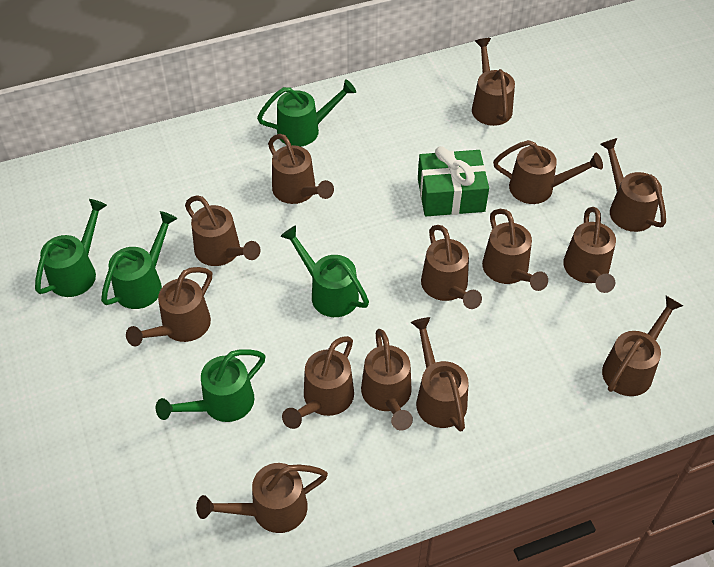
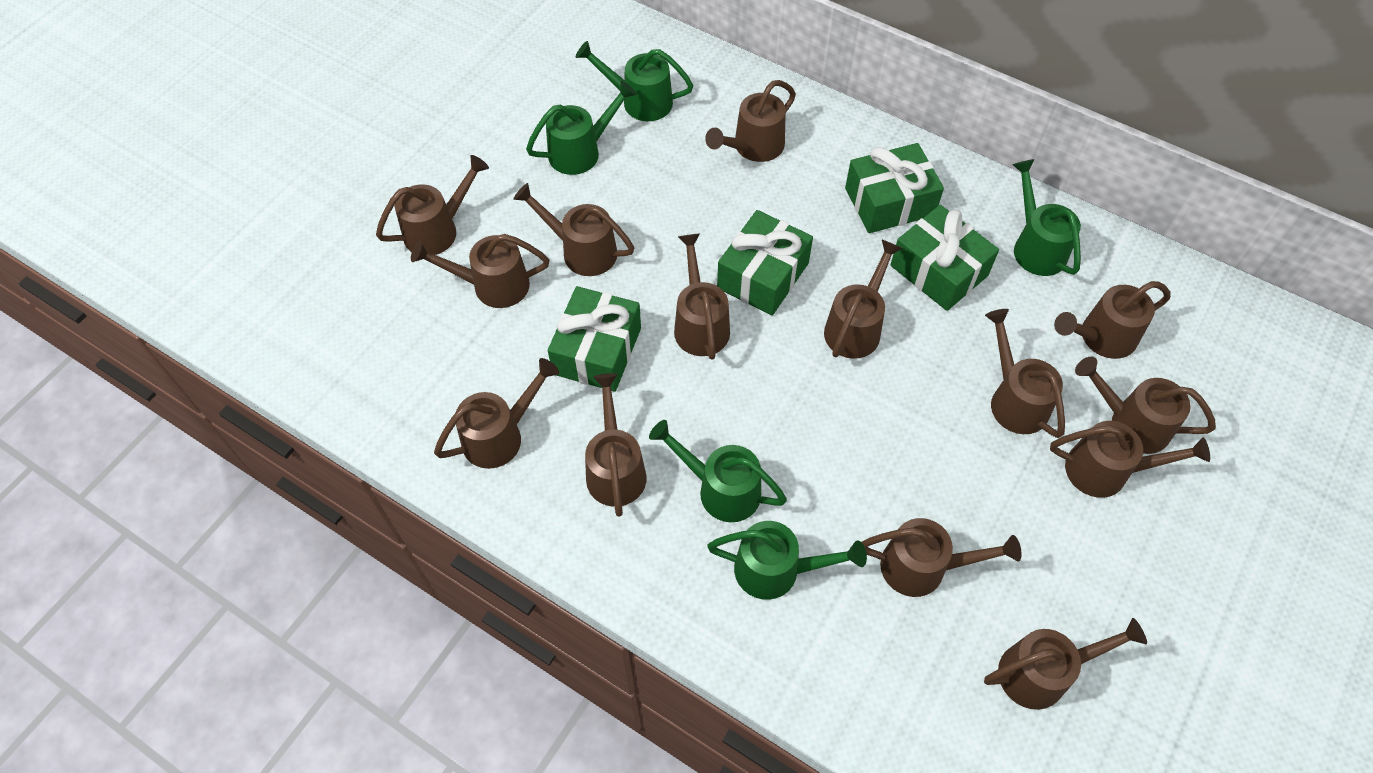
green gift: [418,146,489,216] = 1 -> [548,286,641,392] [717,210,813,315] [845,143,944,233] [891,205,999,311] = 4

